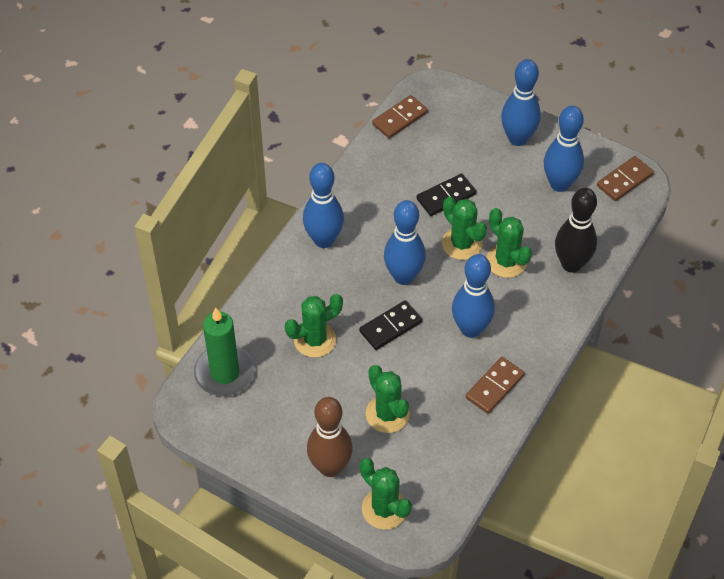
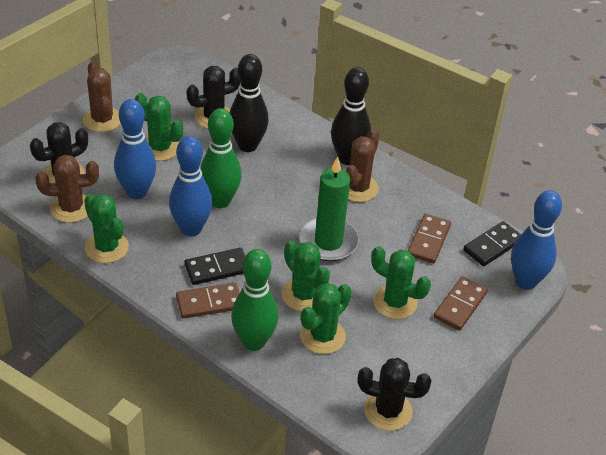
black bowling pin: [555,188,597,273] = 1 -> [229,54,269,152] [331,67,371,165] = 2
black cactus: none = 0 -> [30,122,88,183] [186,66,241,129] [358,358,432,431] = 3
blue bowling pin: [303,163,344,248] [384,200,426,285] [452,254,495,338] [501,59,541,146] [544,106,584,192] = 5 -> [114,99,156,199] [169,136,212,237] [511,190,562,290] = 3
brown bowling pin: [307,397,353,477] = 1 -> none = 0
brown cactus: none = 0 -> [35,155,99,223] [83,61,120,132] [346,130,379,202] = 3
green bowling pin: none = 0 -> [200,108,242,208] [231,249,279,351] = 2

